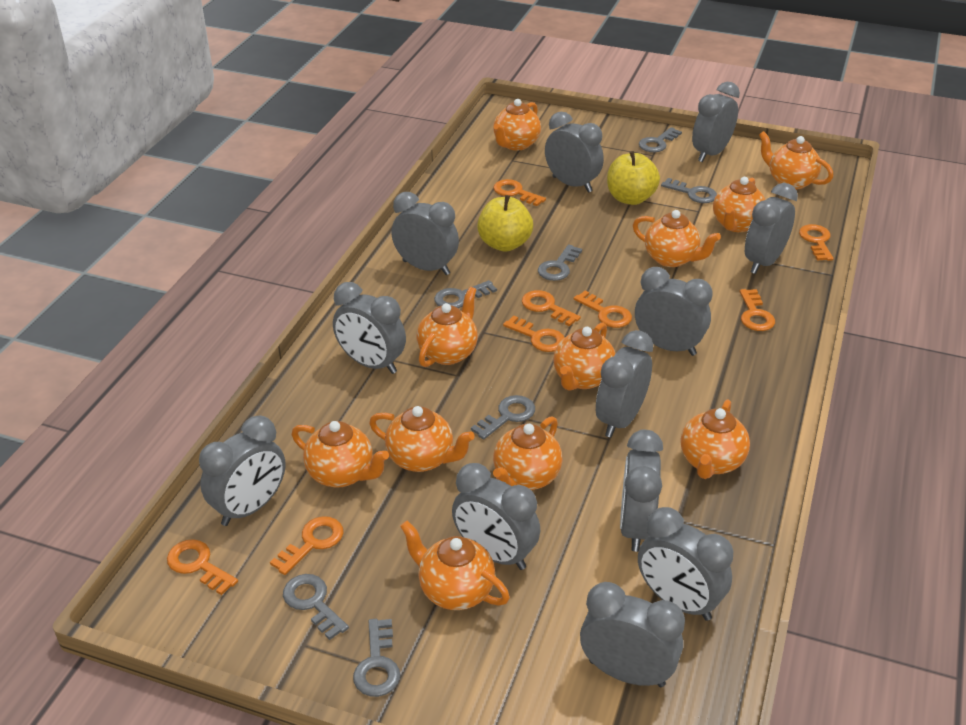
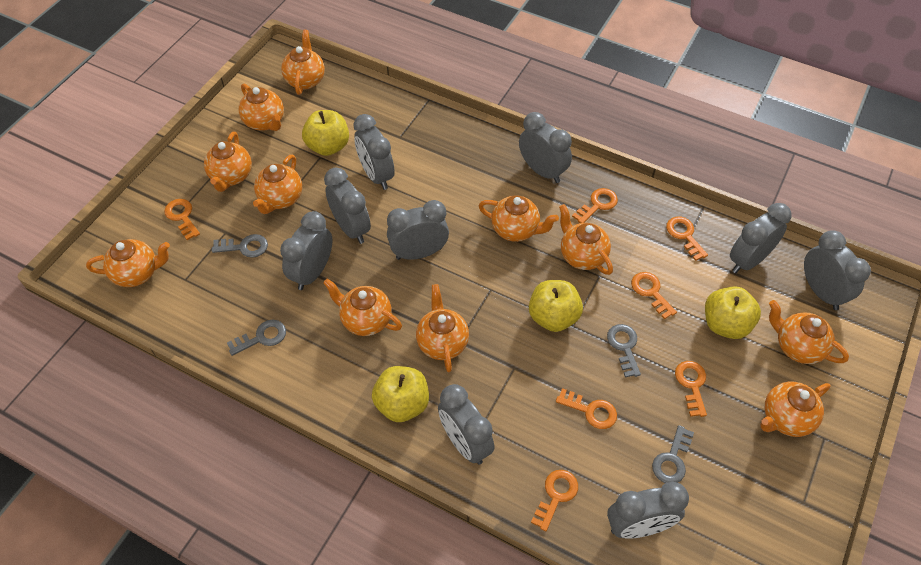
grey clock: [199,416,286,526] [333,282,406,374] [391,192,459,275] [452,463,540,570] [545,112,604,193] [580,582,685,687] [596,330,653,438] [620,430,663,552] [635,267,713,356] [638,507,733,621] [692,82,740,162] [745,183,798,274] = 12 -> [280,211,332,290] [324,168,371,244] [353,114,395,190] [387,200,449,260] [438,384,495,465] [519,112,572,183] [607,482,689,539] [730,203,791,273] [804,230,871,310] = 9
grey key: [283,574,349,640] [353,619,400,697] [434,280,497,308] [471,395,535,440] [538,244,582,281] [639,127,682,152] [661,178,717,203] = 7 -> [212,234,268,258] [227,320,286,356] [607,324,641,378] [652,425,694,483] = 4
orange key: [167,539,238,595] [270,516,343,575] [493,179,546,206] [503,316,565,352] [522,290,581,326] [574,291,632,328] [740,289,775,331] [799,224,834,261] = 8 -> [164,199,200,240] [531,470,578,531] [556,388,617,429] [572,188,618,223] [631,272,677,319] [666,217,708,261] [675,361,707,417] = 7
yellow apple: [477,195,533,252] [607,151,660,205] = 2 -> [302,110,349,156] [372,366,429,422] [529,280,583,332] [705,286,761,339] = 4

